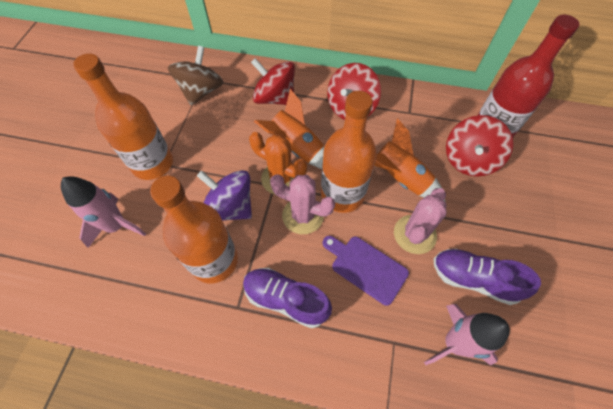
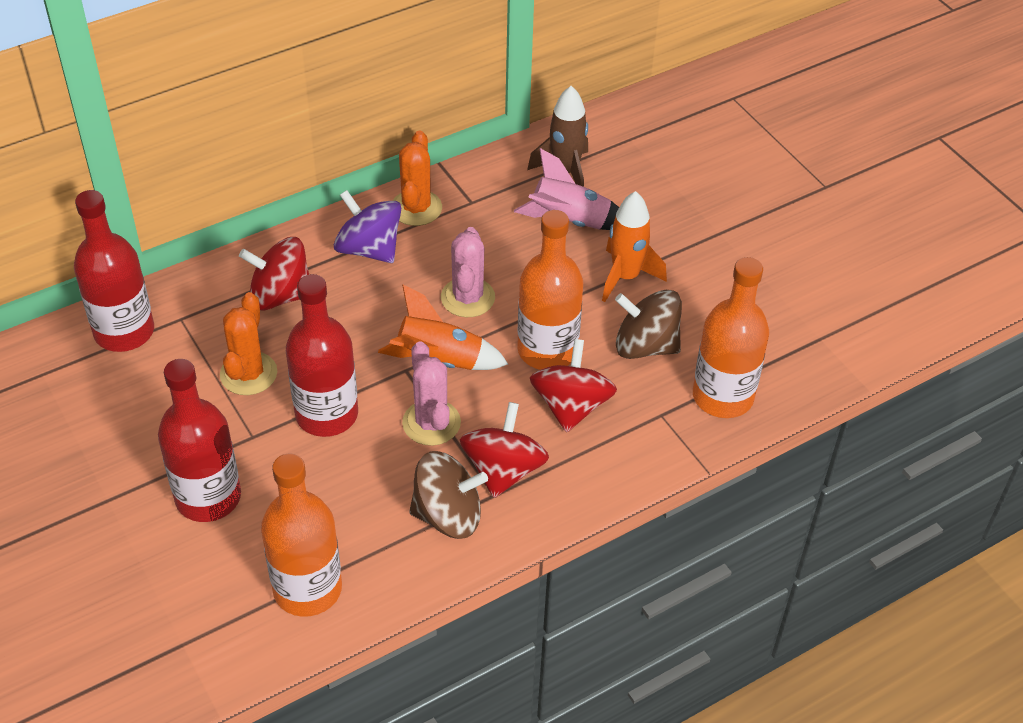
brown rocket: none = 0 -> [527,86,588,187] = 1
brown spinning top: [168,46,224,105] = 1 -> [409,451,488,539] [615,290,682,359] = 2
orange cactus: [249,132,307,195] = 1 -> [220,292,277,395] [393,131,442,226] = 2
pink rocket: [61,176,146,248] [424,304,510,365] = 2 -> [514,148,619,230] = 1
purple cutting board: [323,236,409,306] = 1 -> none = 0
purple shoe: [243,268,332,328] [434,249,541,305] = 2 -> none = 0
red bottle: [477,15,579,137] = 1 -> [74,190,154,352] [158,359,241,522] [286,274,358,437] = 3

